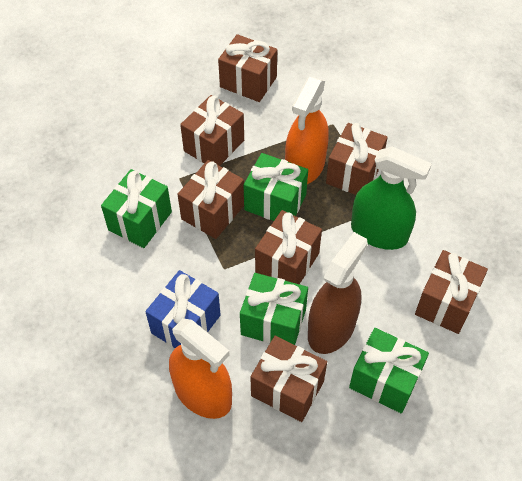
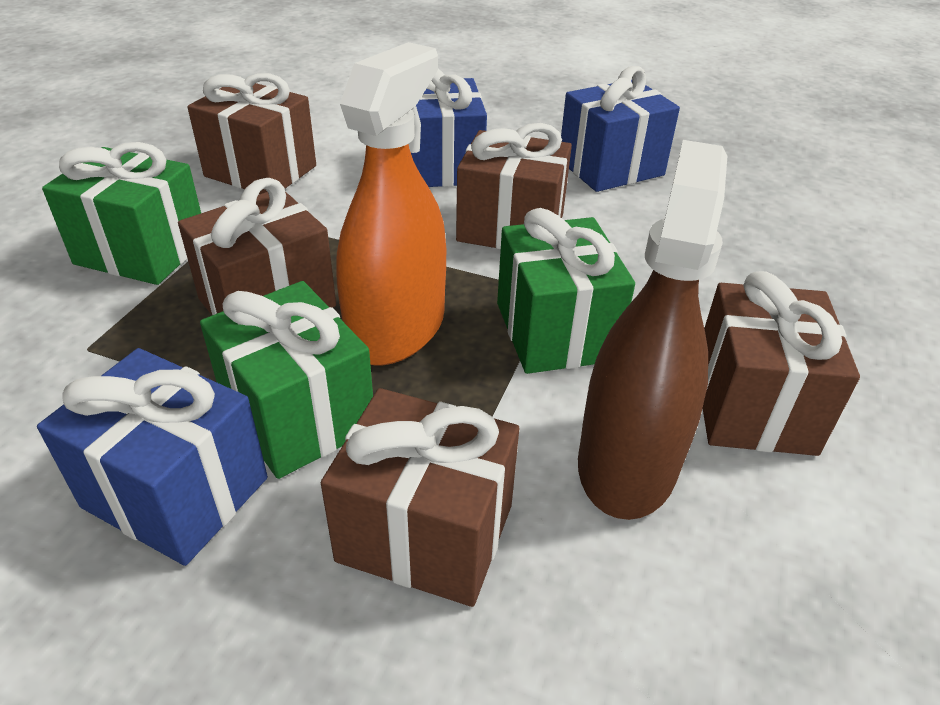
blue gift: [145,270,221,348] = 1 -> [37,348,268,566] [411,69,487,187] [561,66,680,192] = 3
brown gift: [177,160,244,239] [180,95,244,166] [218,34,277,102] [250,336,327,422] [255,210,322,284] [326,123,388,195] [415,250,488,334] = 7 -> [178,178,336,315] [187,73,316,194] [321,388,519,607] [456,123,572,250] [702,271,860,456] = 5
green gift: [101,169,172,248] [240,273,308,345] [244,153,308,221] [349,328,429,413] = 4 -> [42,142,201,285] [200,281,373,479] [497,208,635,374] = 3
green spray bottle: [351,146,432,250] = 1 -> none = 0
orange spray bottle: [169,318,232,419] [285,77,329,184] = 2 -> [336,42,446,365] = 1

